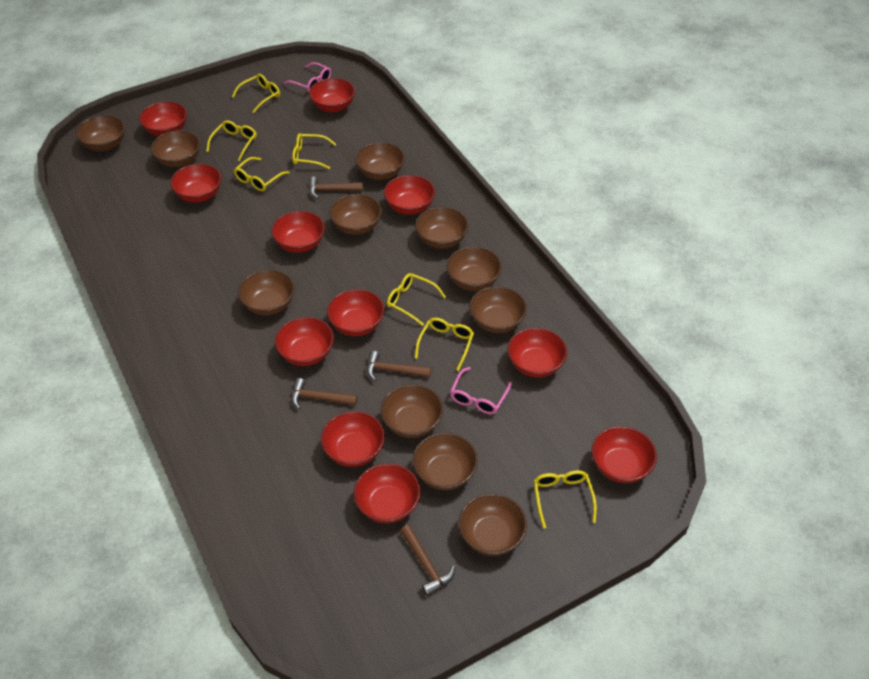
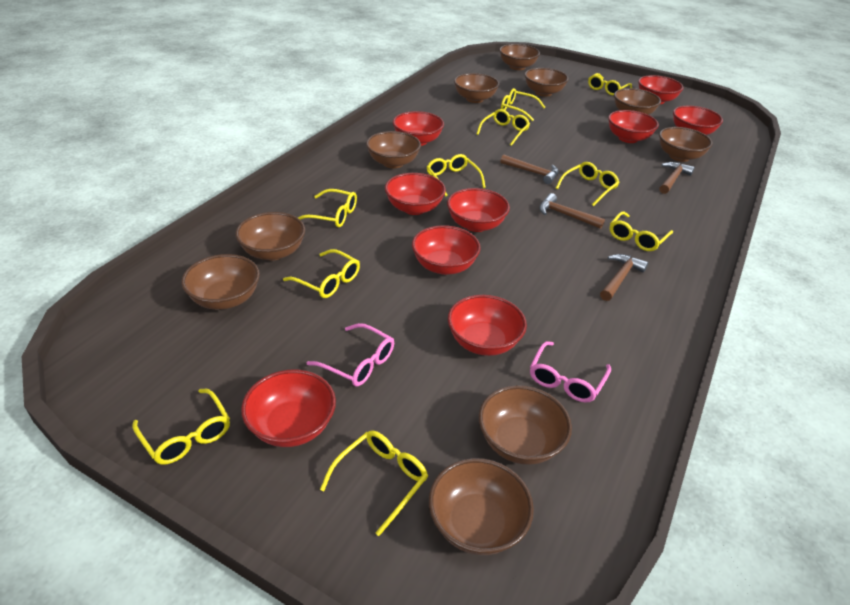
brown bowl: [76,115,125,151] [151,130,200,167] [238,270,295,315] [329,194,382,235] [355,142,405,180] [381,384,443,438] [413,433,478,490] [415,207,469,248] [447,246,502,291] [459,493,527,556] [469,286,527,333] = 11 -> [181,254,260,310] [235,212,305,260] [366,131,421,168] [429,458,534,555] [454,73,499,103] [479,385,572,465] [499,44,540,70] [524,68,569,97] [614,88,661,115] [659,127,713,162] = 10
red bowl: [139,101,187,136] [170,164,222,202] [271,211,325,253] [275,317,334,366] [309,78,355,112] [321,411,385,467] [327,289,385,336] [354,463,421,523] [384,175,435,215] [508,328,567,378] [592,426,657,483] = 11 -> [241,370,336,447] [385,173,446,215] [393,111,444,146] [412,225,481,275] [447,188,510,232] [448,295,527,356] [608,110,659,143] [638,75,684,104] [673,106,723,135] = 9
yellow glasses: [206,121,257,161] [232,74,280,113] [234,157,289,191] [292,133,336,169] [387,273,446,326] [415,318,474,371] [534,470,597,528] = 7 -> [132,389,230,465] [283,249,360,298] [298,189,357,228] [320,431,428,536] [427,154,486,196] [477,109,530,146] [501,88,545,121] [556,162,620,206] [588,73,632,95] [610,211,673,251] = 10

